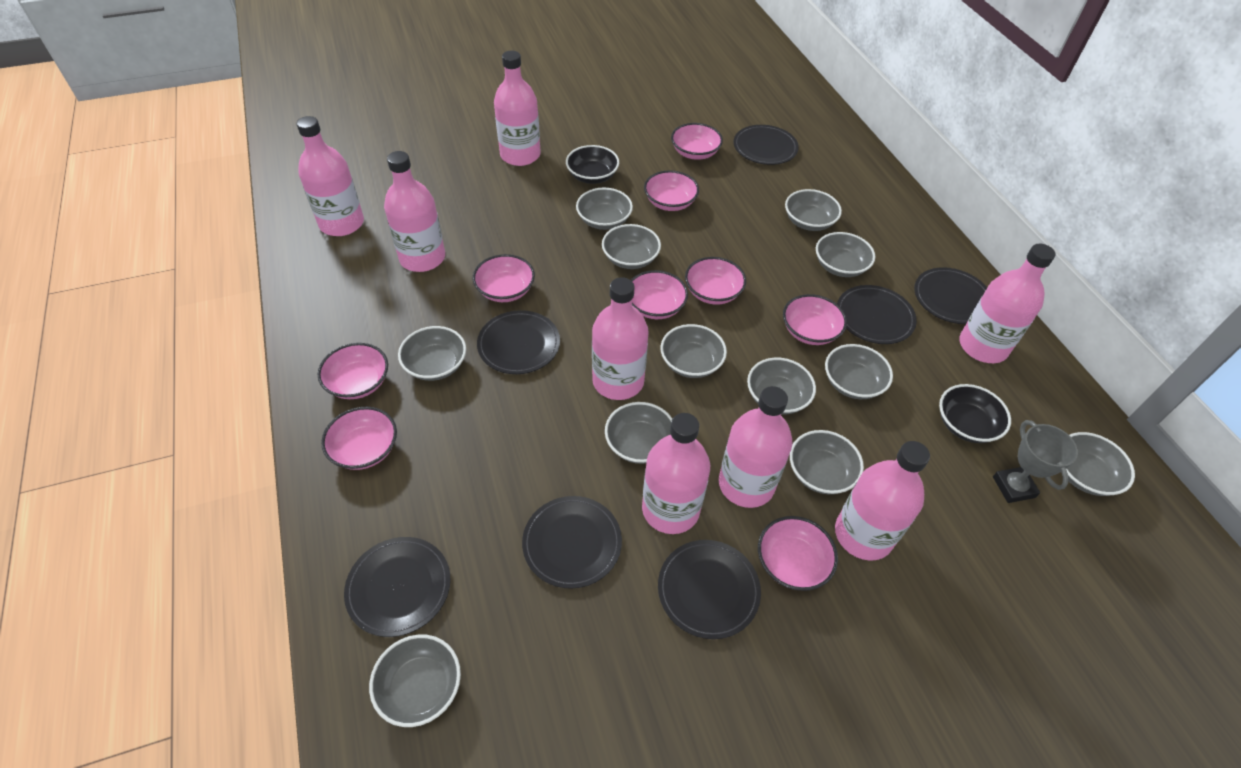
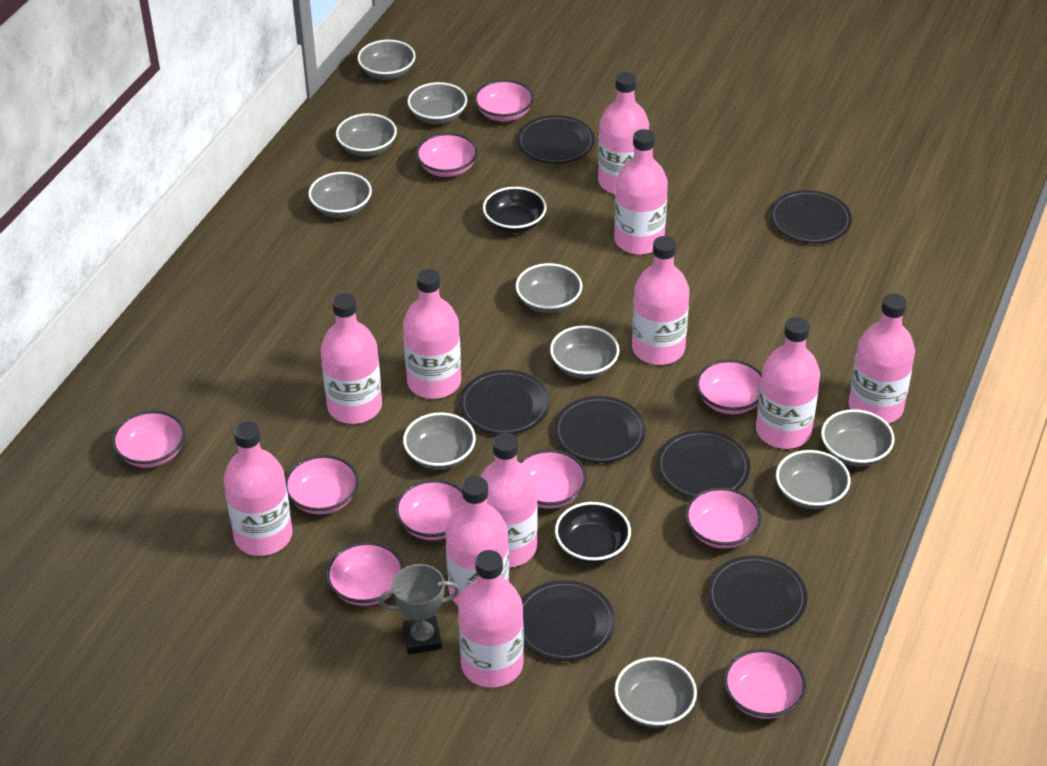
grey bowl: [369,634,461,727] [398,326,466,381] [576,188,633,230] [602,224,661,269] [605,402,672,464] [661,324,727,378] [747,358,816,414] [785,189,842,231] [790,430,864,494] [816,232,875,277] [825,344,893,399] [1066,432,1135,496] = 12 -> [308,172,372,217] [336,113,397,156] [357,40,416,80] [403,412,476,470] [407,82,467,124] [516,263,582,313] [550,325,619,378] [614,657,697,728] [776,450,850,509] [821,409,895,467] = 10
pink bottle: [296,116,364,236] [384,151,445,272] [494,51,541,166] [592,277,649,400] [642,413,710,534] [719,386,792,508] [835,441,930,561] [959,244,1055,363] = 8 -> [223,421,293,556] [321,293,382,424] [403,269,461,399] [446,476,509,605] [458,550,524,688] [480,433,538,567] [598,72,649,194] [614,129,668,255] [632,236,690,365] [756,317,820,449] [849,293,915,423] = 11
pink bowl: [317,343,388,399] [321,407,397,470] [473,254,535,302] [631,270,688,319] [644,170,699,211] [671,123,723,160] [685,257,746,305] [758,516,838,591] [783,294,847,345] = 9 -> [112,411,185,468] [285,455,359,514] [326,542,404,606] [395,480,464,540] [416,133,478,177] [474,80,534,121] [519,449,587,509] [685,487,761,549] [696,360,762,414] [724,649,806,719] = 10

